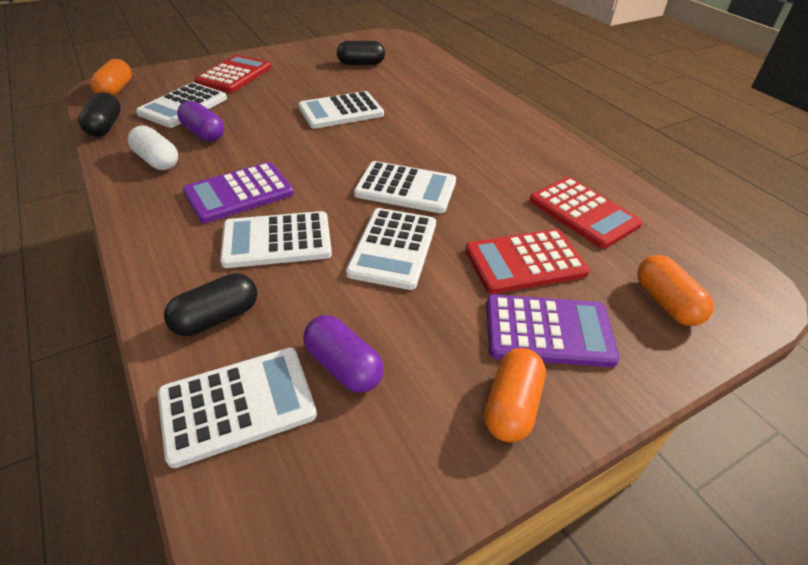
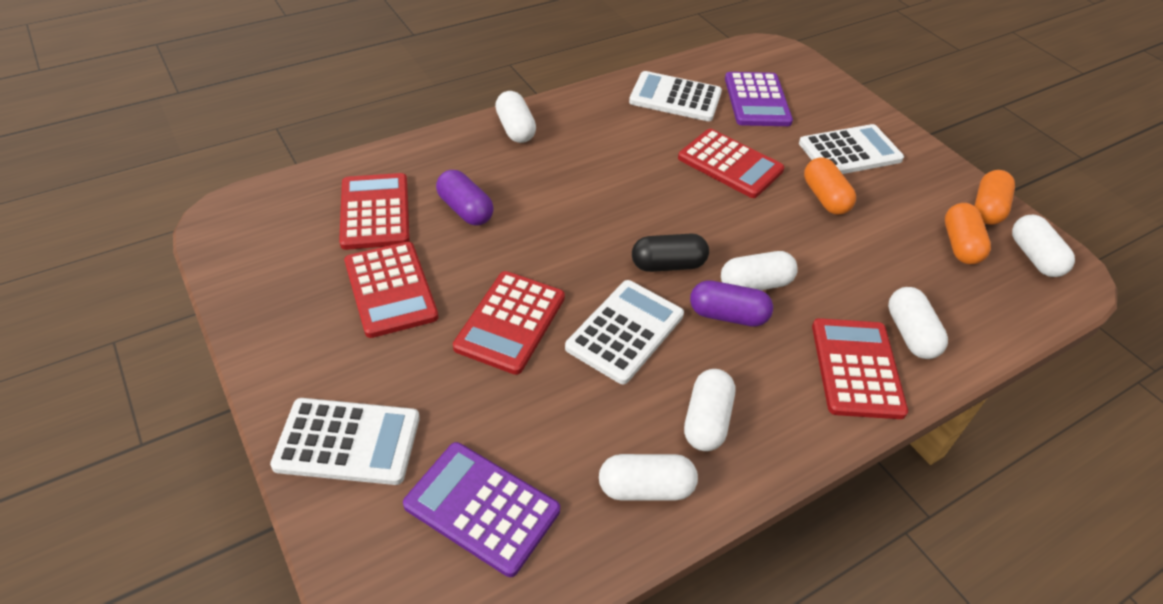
black capsule: [78,92,121,137] [164,273,257,336] [337,41,385,65] = 3 -> [632,234,709,272] = 1
red calculator: [195,55,271,93] [465,229,590,294] [529,177,643,249] = 3 -> [339,173,410,250] [344,242,439,338] [453,271,565,375] [678,129,784,198] [812,318,908,419] = 5
white calculator: [136,82,227,128] [158,348,317,468] [220,211,332,268] [298,91,384,129] [346,208,436,290] [354,161,456,213] = 6 -> [270,398,420,485] [565,280,684,384] [629,71,722,121] [799,124,904,174] = 4
white capsule: [128,125,178,170] = 1 -> [495,91,536,143] [599,454,698,501] [684,369,735,451] [721,251,798,290] [888,287,948,359] [1012,215,1075,277] = 6

